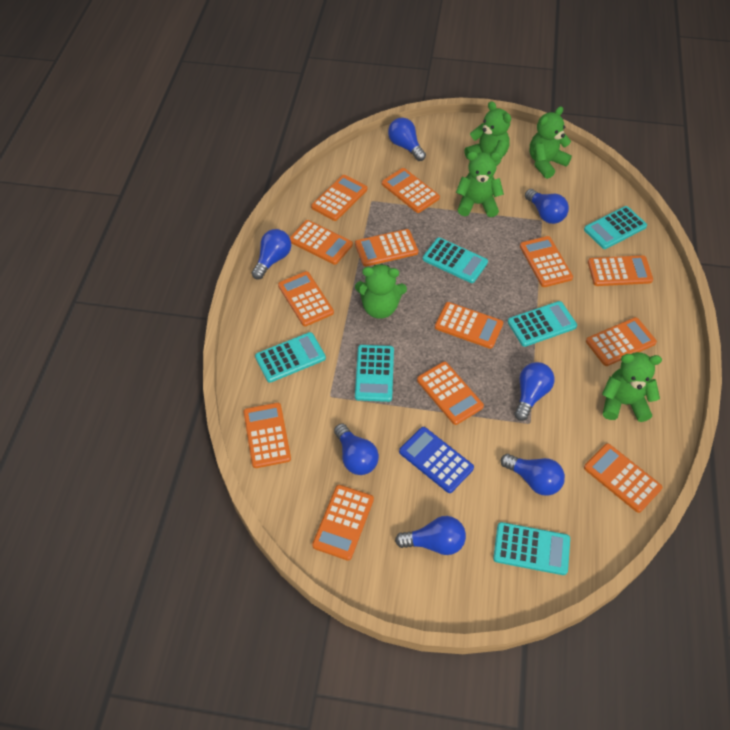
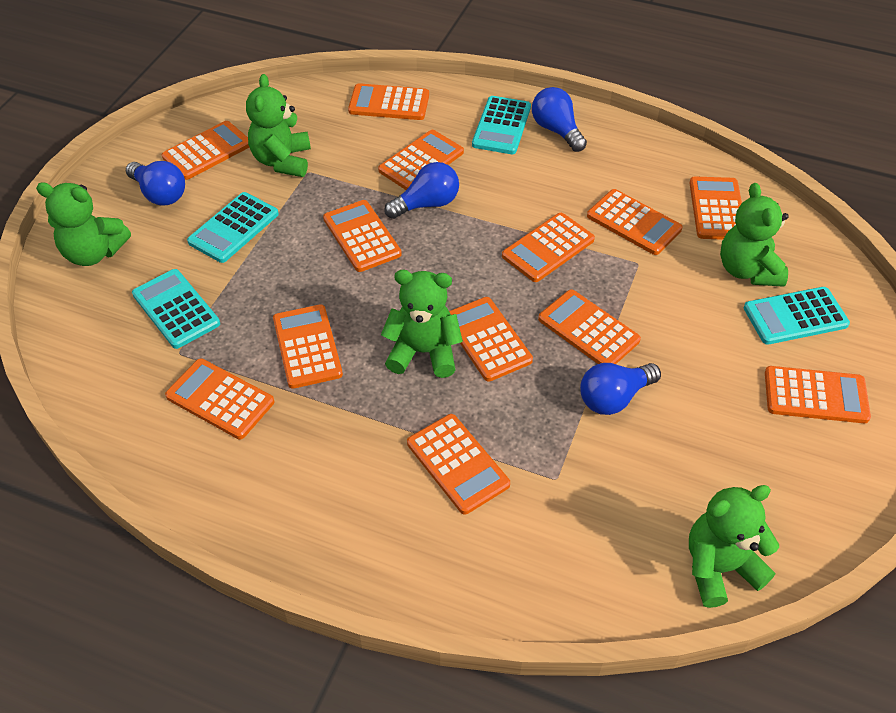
blue calculator: [399,427,474,493] = 1 -> none = 0
blue light bulb: [252,229,291,279] [334,423,379,475] [388,118,426,161] [395,516,466,555] [501,454,565,496] [514,362,555,421] [525,189,569,224] = 7 -> [126,161,185,205] [384,162,459,219] [532,87,587,152] [580,363,661,415] = 4
turquoise calculator: [255,332,326,383] [355,345,394,402] [423,238,488,283] [493,522,570,575] [508,301,577,347] [584,206,647,249] = 6 -> [132,269,220,349] [187,192,279,263] [472,96,531,154] [744,287,850,345] = 4

